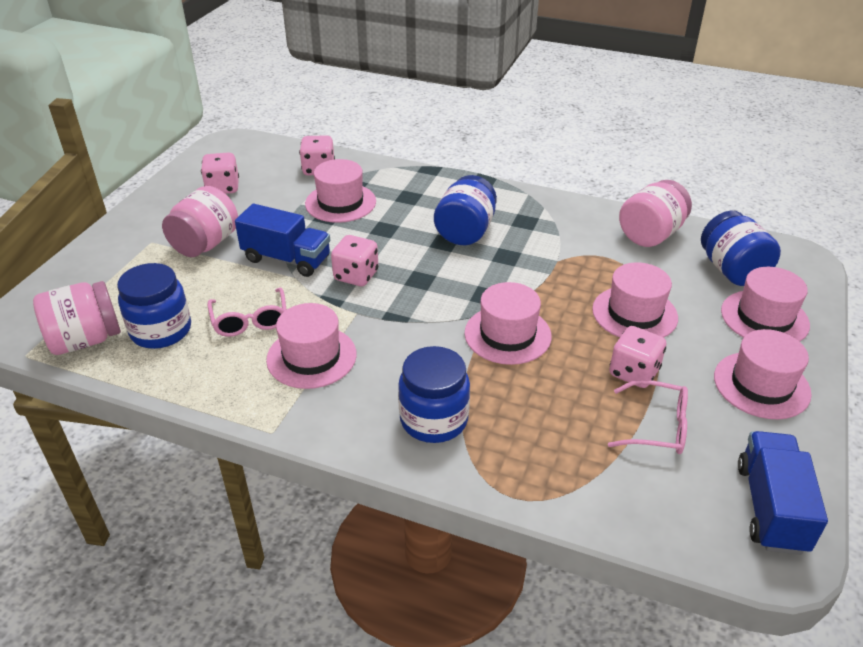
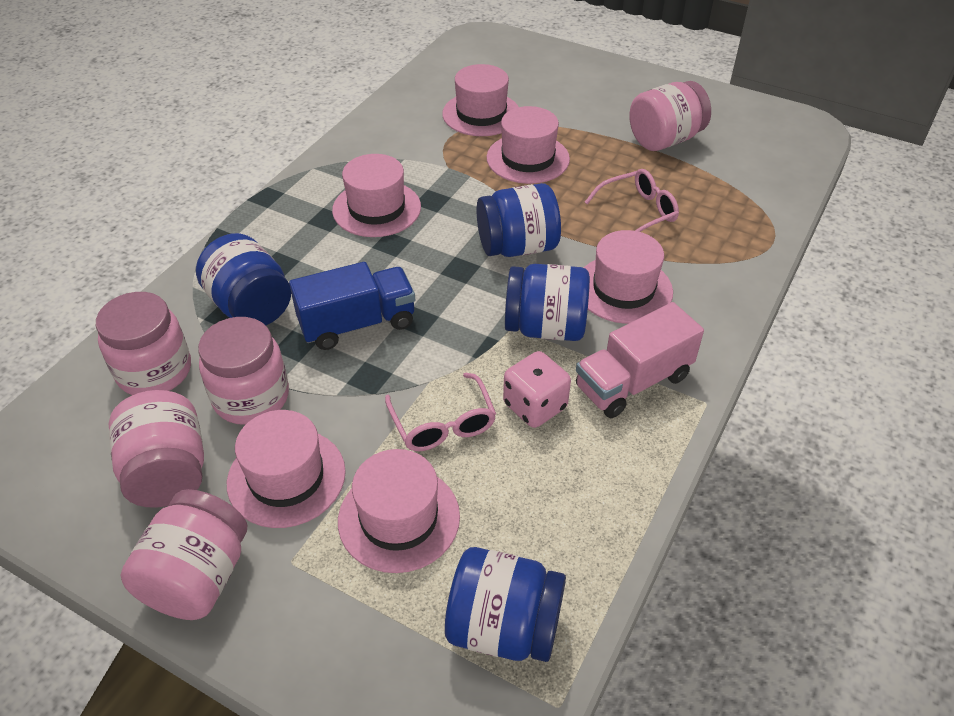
blue truck: [235,204,330,277] [738,431,828,555] = 2 -> [289,262,415,350] = 1
pink dice: [201,152,239,194] [299,135,335,175] [331,235,379,286] [609,326,666,388] = 4 -> [503,351,571,428] = 1
pink jar: [33,281,121,355] [162,186,238,257] [619,180,692,247] = 3 -> [96,292,191,395] [108,390,204,508] [121,489,247,620] [198,317,289,425] [629,81,711,151] = 5
pink truck: none = 0 -> [576,302,704,418] = 1

